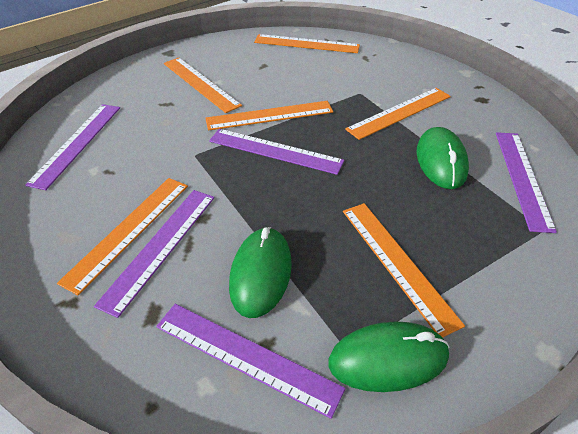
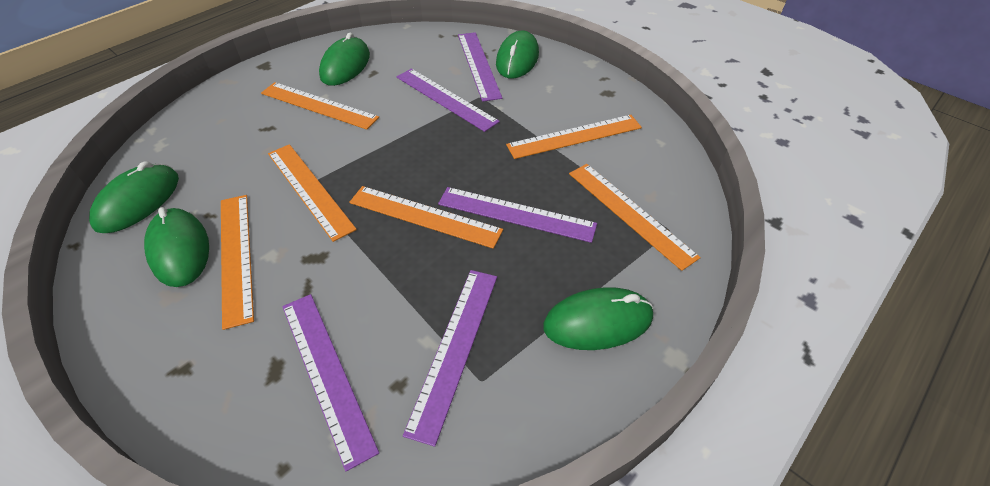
green mouse: [229,227,292,318] [328,321,449,392] [417,127,469,189] = 3 -> [89,161,179,233] [144,207,209,287] [319,32,370,86] [496,31,539,79] [543,287,654,350] = 5

